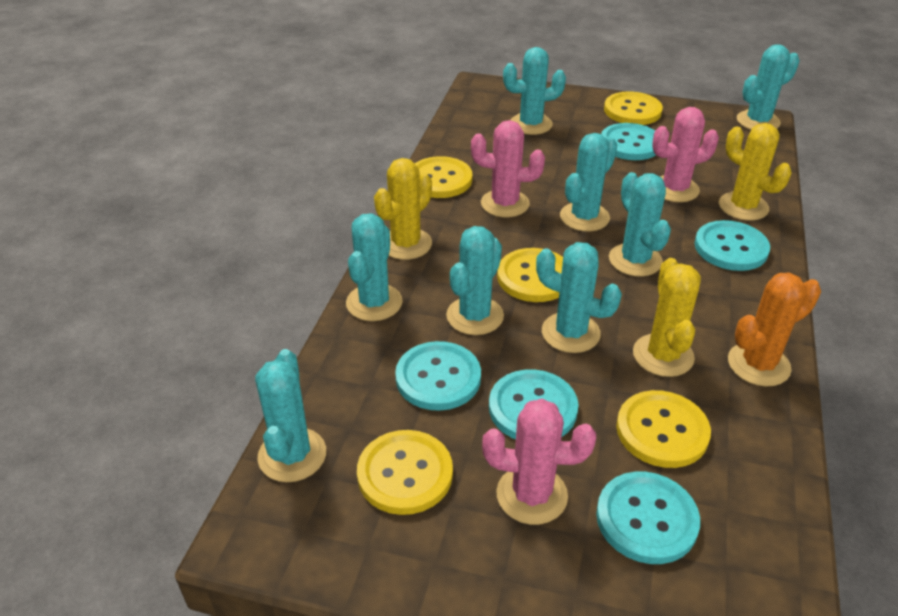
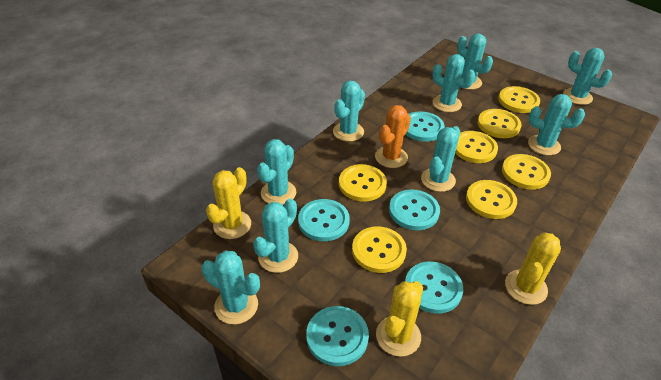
pink cactus: [471,120,545,217] [482,399,596,525] [652,107,719,202] = 3 -> none = 0
turquoise cactus: [255,349,326,482] [346,213,403,321] [446,226,504,335] [503,47,566,135] [536,242,622,353] [560,133,617,232] [609,172,671,277] [737,44,800,130] = 8 -> [201,251,260,324] [253,199,298,273] [257,139,296,205] [333,81,365,142] [421,126,460,192] [432,54,475,112] [457,34,493,90] [528,94,585,155] [563,48,612,105] = 9
yellow button: [357,430,453,515] [415,156,472,198] [497,248,563,302] [604,91,663,125] [616,390,711,468] = 5 -> [339,164,387,202] [352,226,407,273] [455,131,498,163] [466,180,517,219] [478,109,522,138] [498,86,540,113] [502,154,551,190] = 7

